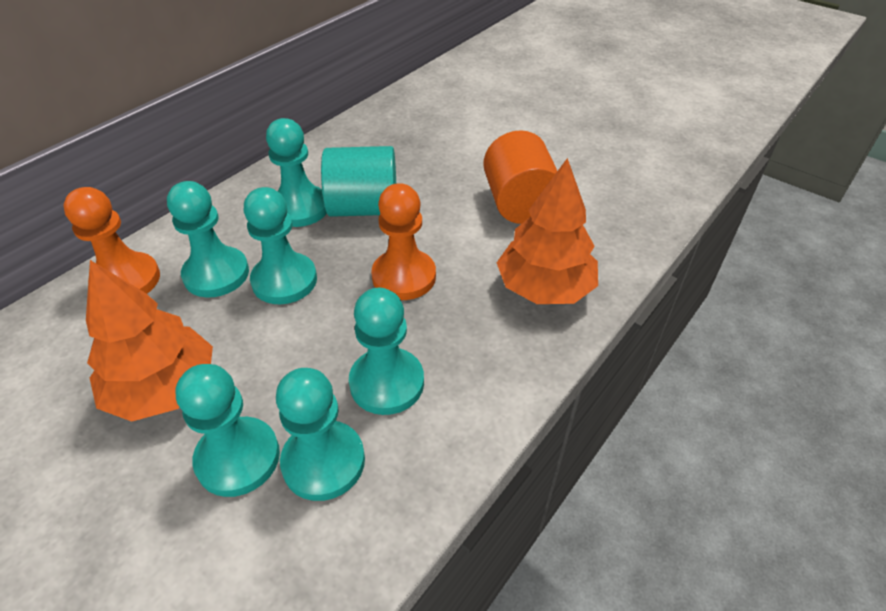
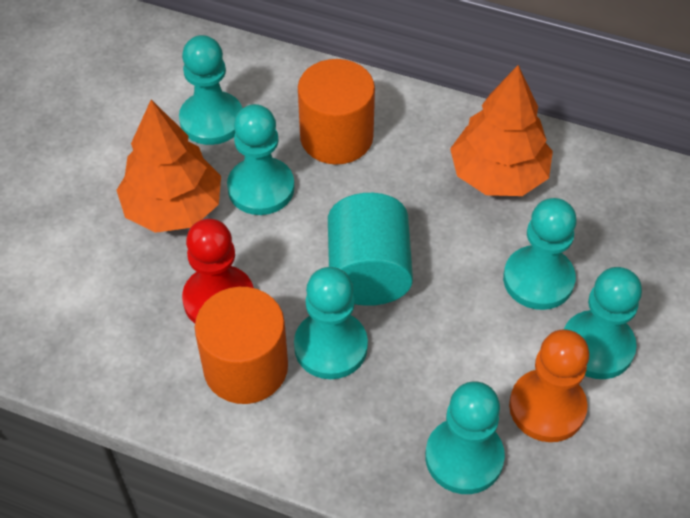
orange cylinder: [483,130,557,224] = 1 -> [195,287,288,404] [298,59,375,165] = 2
orange pawn: [63,187,160,294] [371,183,436,300] = 2 -> [509,329,589,442] = 1
red pawn: none = 0 -> [182,219,254,324] = 1

